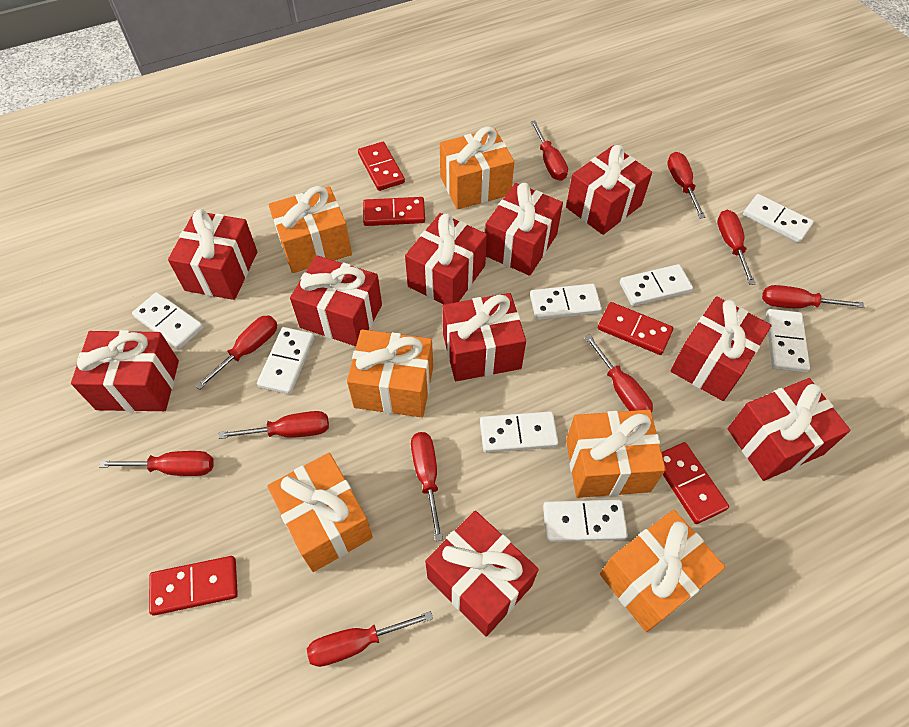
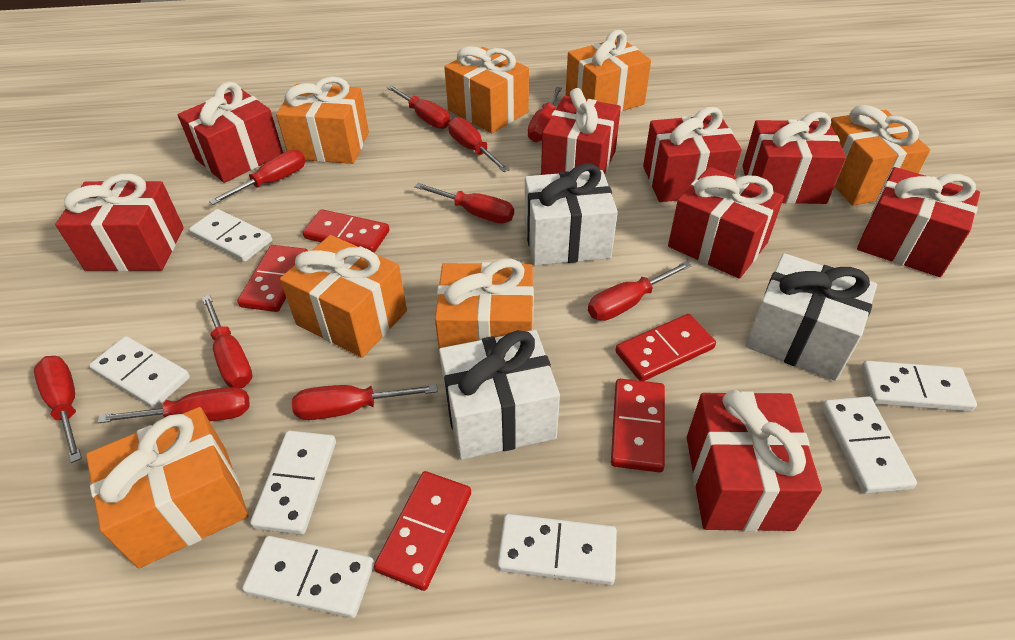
orange gift: [267,453,373,572] [269,186,352,273] [347,330,433,417] [440,126,514,209] [566,410,666,498] [600,510,725,632] = 6 -> [86,407,248,568] [276,76,369,164] [280,235,407,358] [435,258,534,349] [444,46,529,133] [566,30,651,112] [831,105,930,206] = 7
red gift: [71,330,179,412] [168,209,257,300] [290,255,382,346] [405,213,487,304] [425,511,539,637] [442,293,526,381] [485,183,563,276] [566,145,652,235] [670,296,772,401] [728,378,851,481] = 10 -> [55,174,184,271] [177,82,283,183] [541,88,621,175] [643,107,742,202] [668,167,784,279] [687,390,822,532] [742,112,846,204] [857,167,980,277] = 8
white domino: [132,292,204,349] [257,327,315,394] [480,411,559,453] [530,284,602,320] [543,500,628,542] [620,264,693,306] [743,194,814,243] [766,309,810,373] = 8 -> [89,336,190,408] [189,209,272,262] [242,536,374,618] [250,431,336,535] [497,514,617,585] [822,396,917,494] [861,361,977,412] = 7
white gift: none = 0 -> [439,330,560,460] [525,163,618,265] [745,253,877,381] = 3

